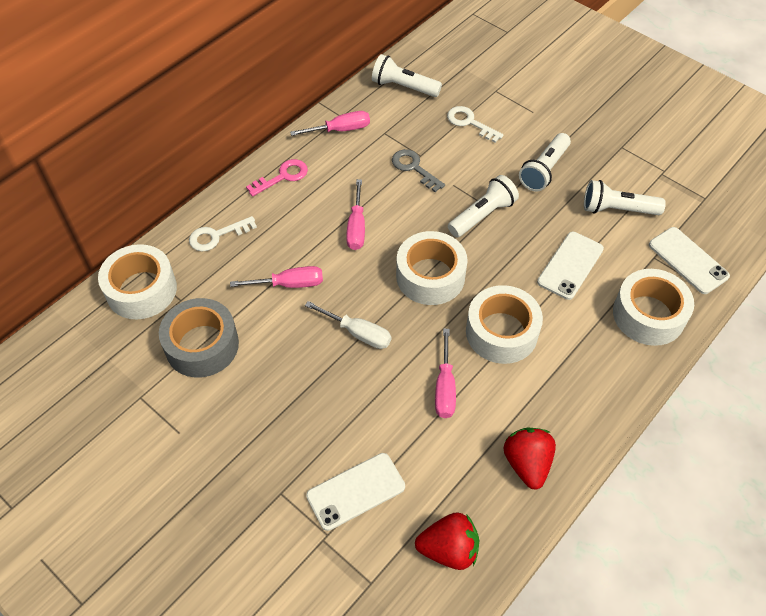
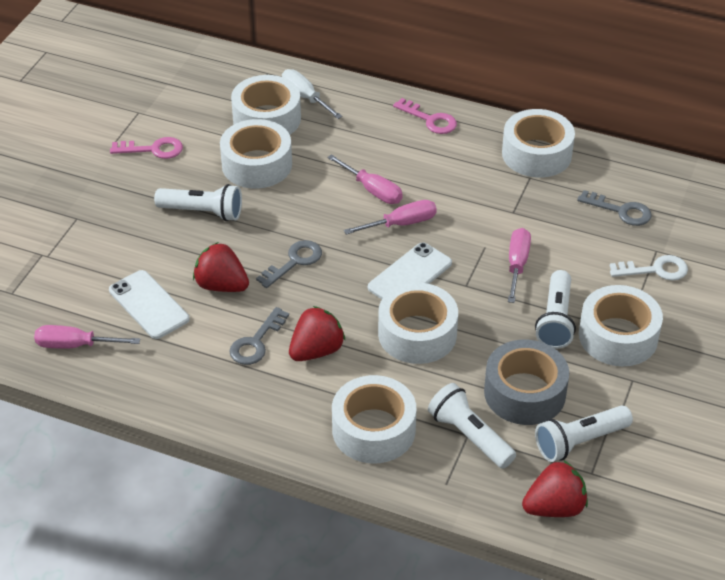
grey key: [392,149,445,192] = 1 -> [229,307,289,365] [256,240,322,288] [577,190,652,226] = 3
pink key: [246,159,308,197] = 1 -> [110,137,183,159] [393,98,457,134] = 2
red strawberry: [415,512,479,570] [504,428,556,490] = 2 -> [193,242,249,292] [289,306,345,361] [522,461,588,517] = 3
white key: [189,216,257,252] [447,106,504,143] = 2 -> [610,255,688,280] = 1
white phone: [306,453,405,531] [537,232,604,300] [649,227,730,294] = 3 -> [109,270,190,339] [368,242,452,299] = 2
white tape: [98,244,177,319] [396,231,468,305] [466,285,543,364] [613,269,694,346] = 4 -> [220,119,292,189] [231,75,301,134] [332,375,417,463] [378,283,458,364] [502,109,575,178] [579,285,663,366] = 6

